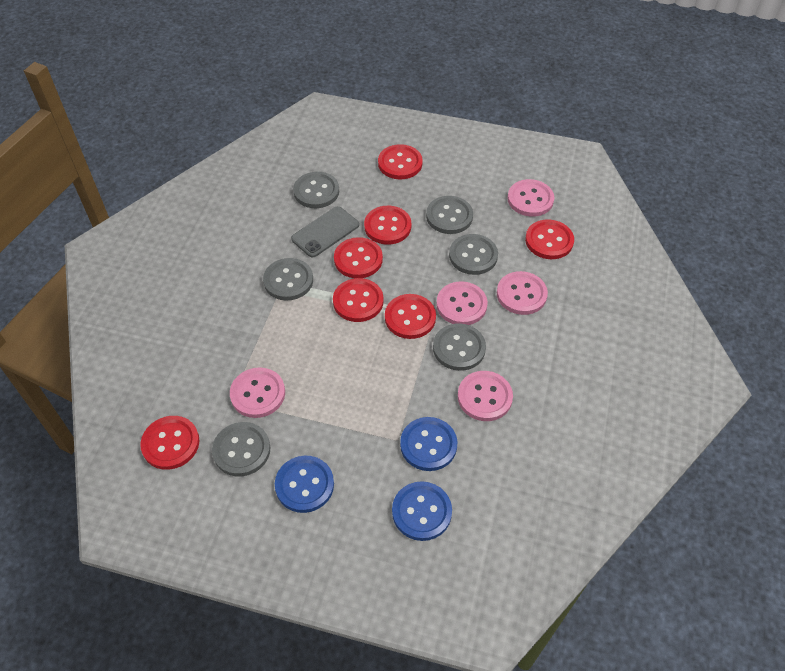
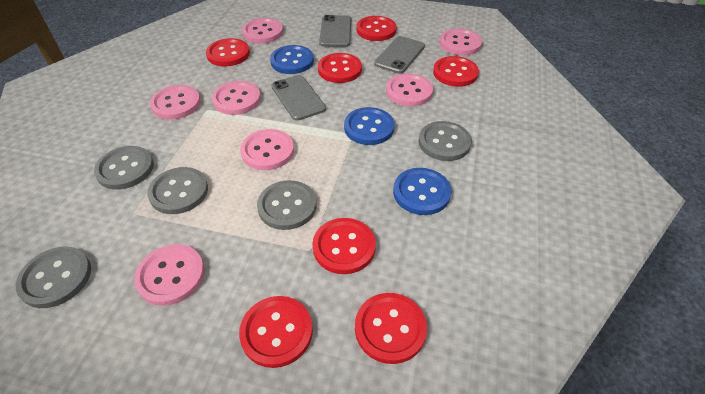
grey button: [212,422,270,477] [263,258,313,301] [293,172,339,208] [426,196,473,234] [433,324,486,371] [449,234,498,275] = 6 -> [15,247,91,308] [94,146,154,190] [148,167,208,214] [257,180,316,230] [419,121,472,161] = 5
grey phone: [291,206,359,258] = 1 -> [271,75,326,121] [319,15,351,47] [374,36,425,74] = 3
pink button: [230,367,285,418] [436,281,488,325] [458,371,513,421] [497,271,548,315] [507,179,554,217] = 5 -> [134,244,205,306] [150,85,201,120] [212,81,261,115] [240,129,294,170] [242,18,283,44] [386,74,433,106] [440,28,482,55] = 7

